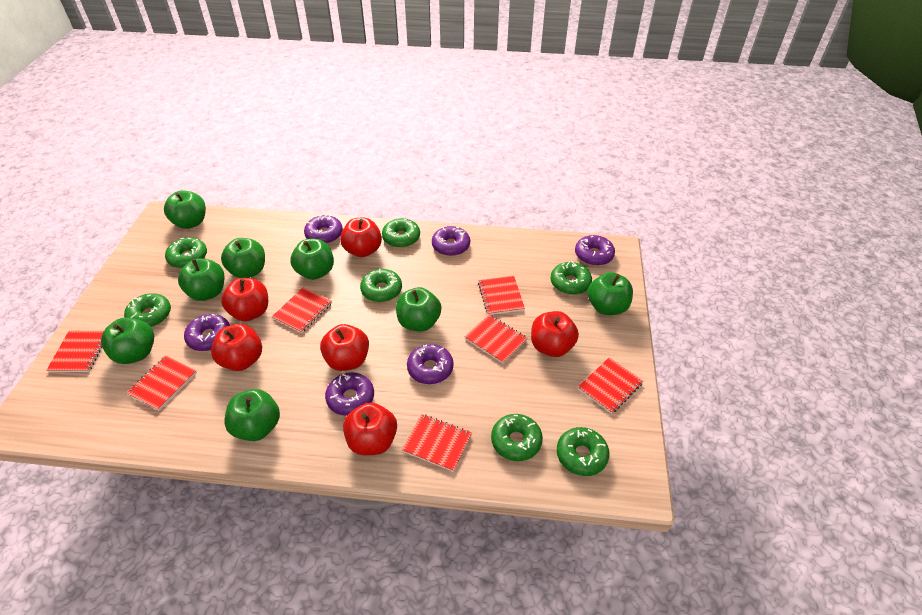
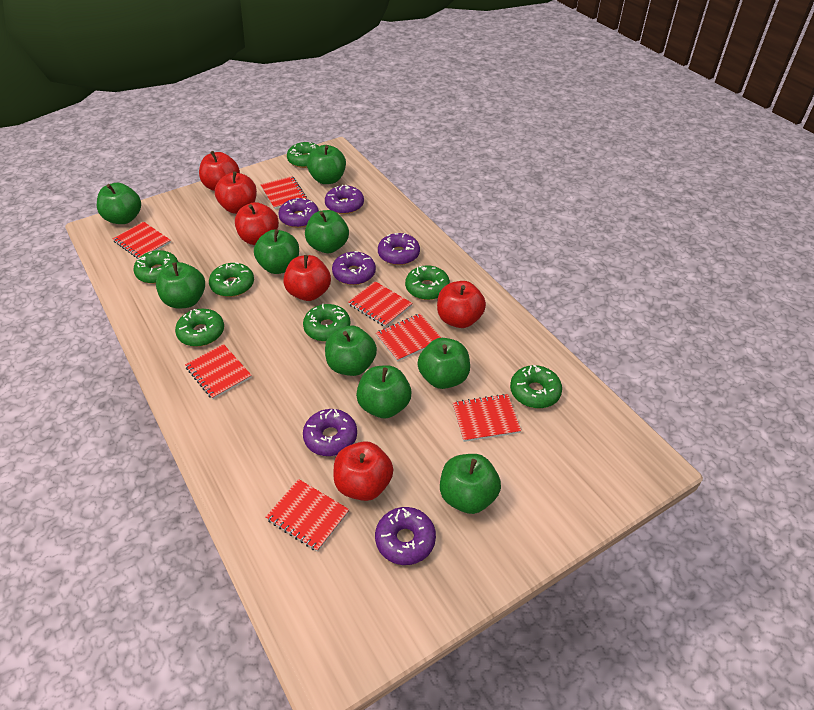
green apple: [101,318,154,364] [164,191,206,229] [178,259,225,301] [221,238,265,278] [224,389,280,441] [290,239,334,280] [396,287,441,331] [587,272,633,315] = 8 -> [97,183,141,224] [156,262,205,308] [254,229,299,274] [305,210,349,253] [307,145,346,184] [325,326,377,376] [356,365,411,419] [417,338,470,389] [440,454,501,514] = 9

